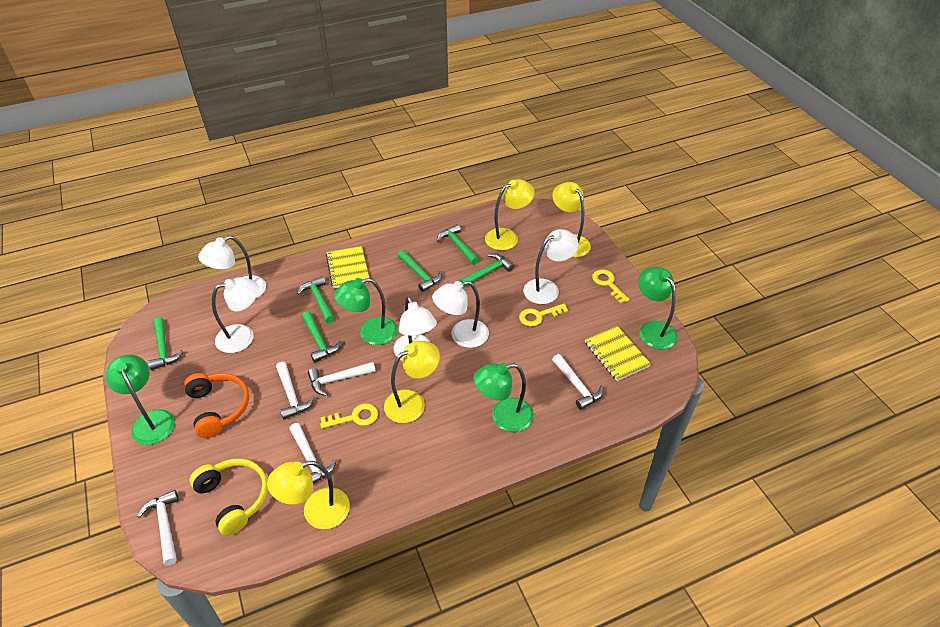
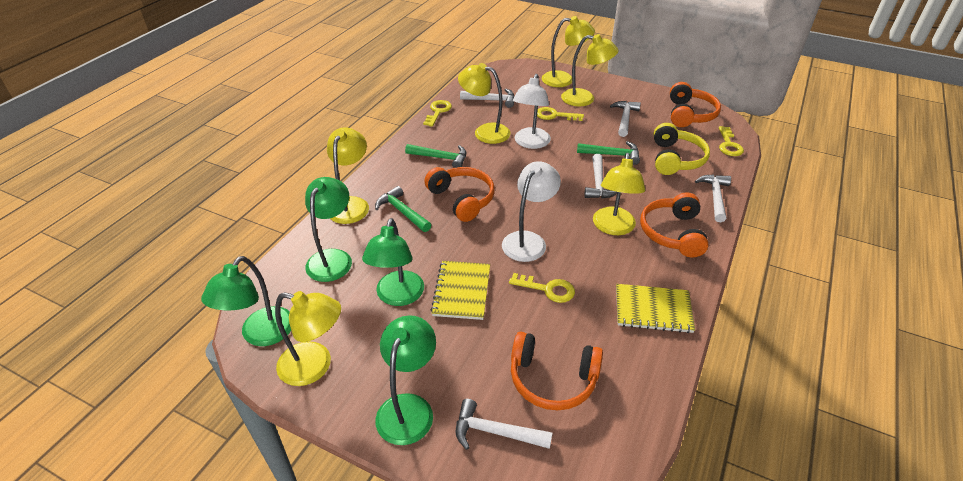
green hammer: [148,317,184,370] [297,276,335,323] [302,311,342,362] [398,250,442,292] [437,224,479,265] [459,253,514,288] = 6 -> [375,186,431,232] [405,144,466,168] [577,141,640,165] = 3
orange headphones: [184,373,249,438] = 1 -> [424,167,495,222] [511,332,603,410] [640,193,709,257] [670,82,721,127] = 4
white lamp: [198,236,266,298] [212,277,259,353] [394,296,437,361] [432,281,489,348] [523,229,579,304] = 5 -> [502,161,561,262] [513,74,551,149] = 2
yellow key: [320,403,378,429] [519,303,569,327] [592,269,630,304] = 3 -> [423,100,452,127] [509,273,575,303] [537,107,584,121] [719,126,744,156] = 4
yellow lamp: [267,461,350,529] [384,341,440,423] [485,179,535,250] [552,182,591,257] = 4 -> [275,291,341,386] [327,127,369,224] [458,63,511,144] [542,16,595,87] [561,34,619,107] [593,153,645,235] = 6

